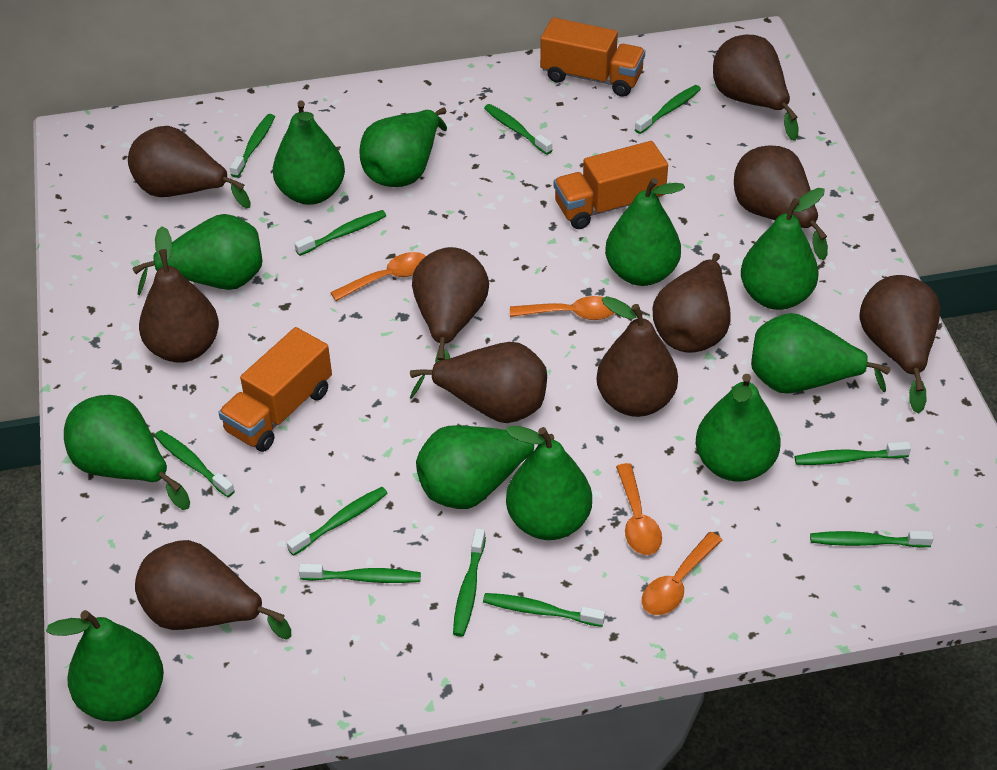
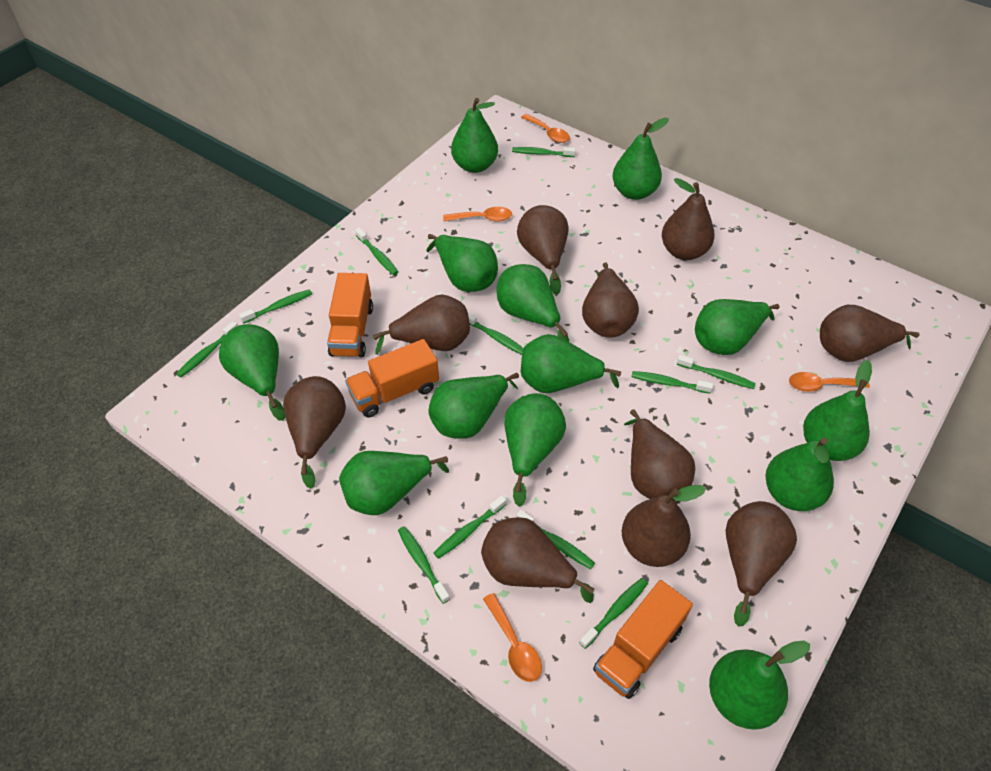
green pear: [46,610,164,722] [64,395,190,510] [132,214,262,295] [273,101,345,205] [360,108,447,187] [416,425,554,509] [506,426,592,540] [605,178,685,286] [696,374,781,481] [741,188,824,310] [751,313,890,394] = 11 -> [219,324,285,421] [339,451,449,515] [426,234,498,292] [428,373,519,439] [451,98,498,173] [496,264,569,342] [504,393,566,507] [521,334,621,393] [612,118,669,200] [695,299,780,355] [709,641,810,730] [765,438,834,511] [803,360,872,461] = 13

